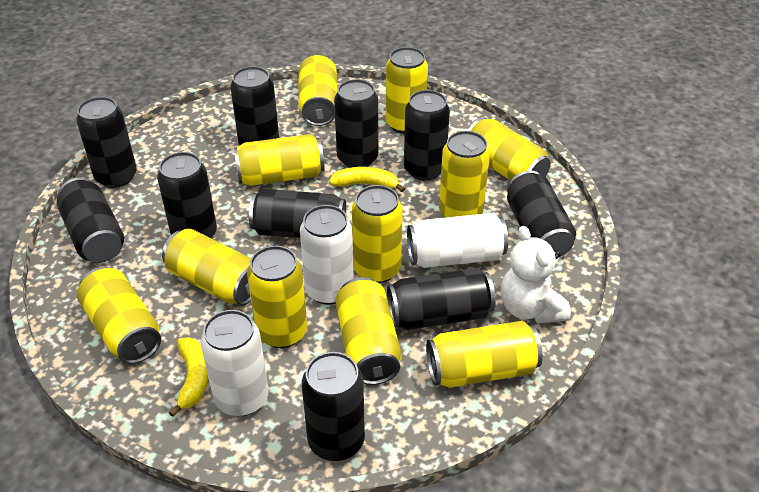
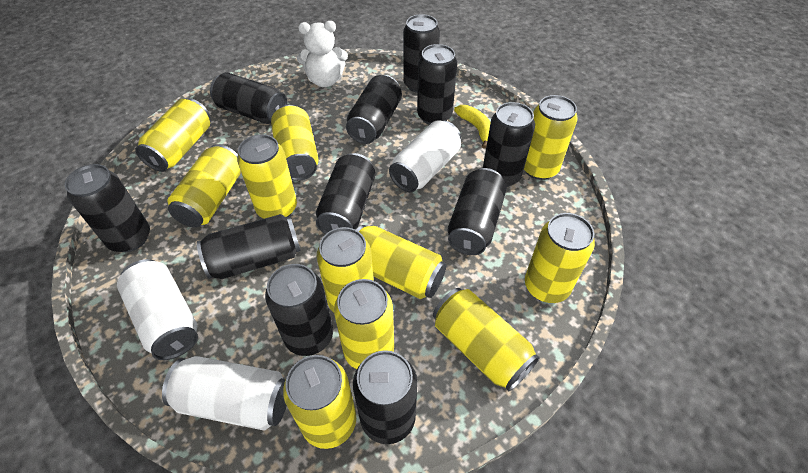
black can: [57,178,124,263] [76,97,137,188] [157,152,217,238] [230,66,279,145] [249,189,346,238] [302,352,365,461] [334,79,378,168] [387,268,496,330] [404,90,450,181] [507,171,576,257] = 10 -> [65,164,150,252] [197,214,301,279] [210,72,288,124] [265,264,333,356] [316,153,376,234] [346,75,402,144] [353,350,418,444] [403,14,440,93] [417,44,458,125] [448,168,507,255] [483,102,535,187] = 11
yellow banana: [169,337,208,417] [329,167,405,192] = 2 -> [454,105,491,149] = 1

